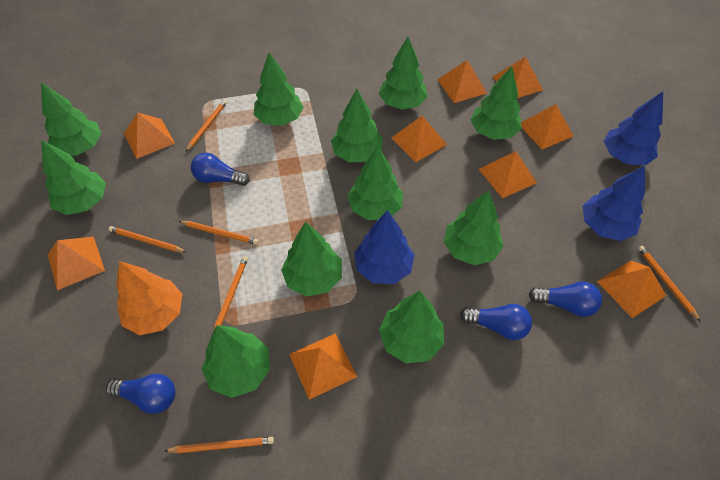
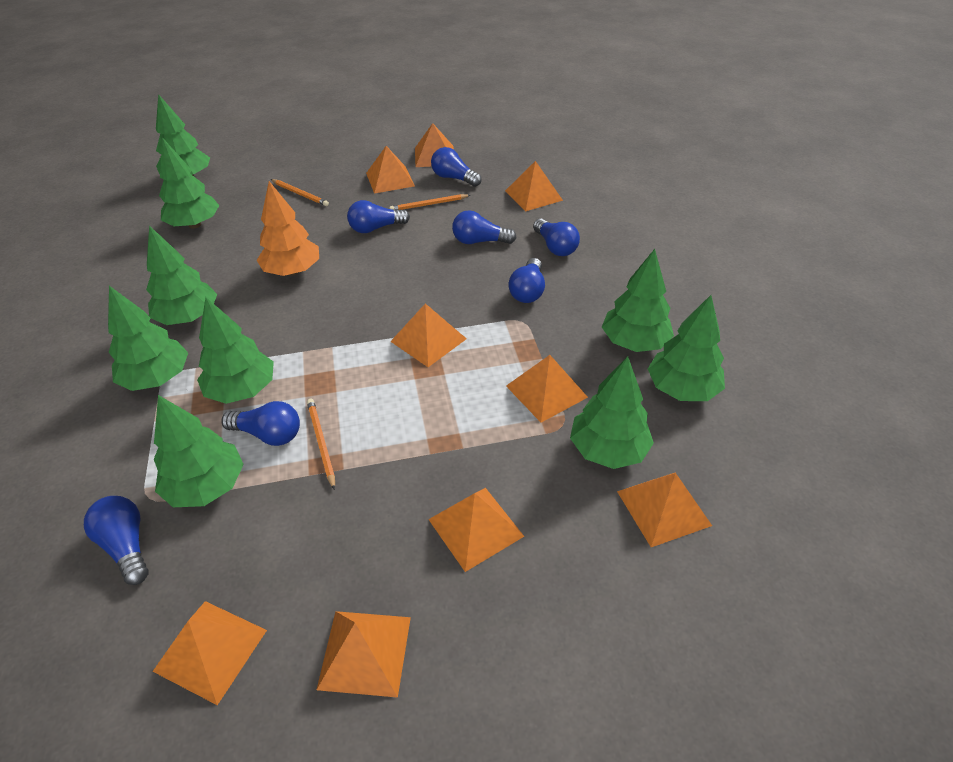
blue light bulb: [106,374,176,414] [191,153,250,186] [460,304,532,340] [529,282,602,317] = 4 -> [84,496,149,585] [221,401,300,446] [347,200,410,233] [431,147,482,187] [452,210,517,244] [508,258,545,303] [533,219,580,256] = 7
blue tree: [354,210,414,284] [583,165,645,241] [604,92,663,165] = 3 -> none = 0
green tree: [41,82,102,156] [41,140,106,215] [202,325,270,398] [254,53,303,126] [281,222,342,296] [331,89,383,162] [347,146,403,220] [379,37,428,110] [379,291,444,363] [444,190,503,265] [470,66,522,140] = 11 -> [108,286,188,391] [146,226,217,325] [154,395,244,507] [156,94,210,176] [159,137,220,229] [197,297,274,404] [570,356,654,469] [602,249,674,352] [648,295,725,401] = 9
orange pencil: [108,226,186,252] [165,437,274,453] [179,221,259,245] [186,100,227,152] [213,256,248,332] [638,246,701,322] = 6 -> [271,179,329,206] [307,399,335,490] [389,194,470,210] = 3

